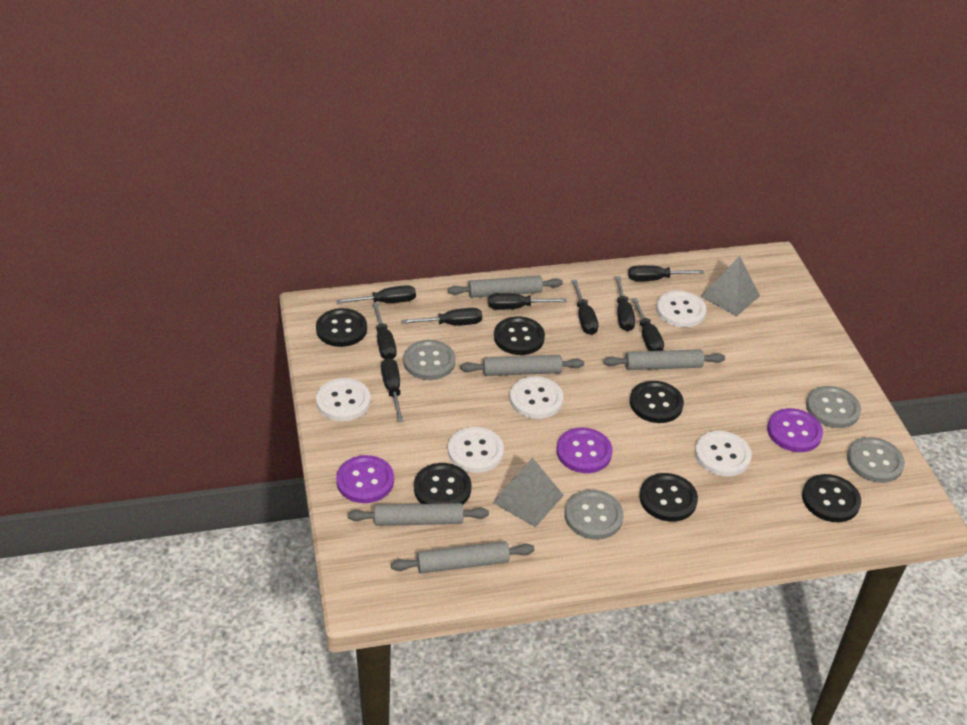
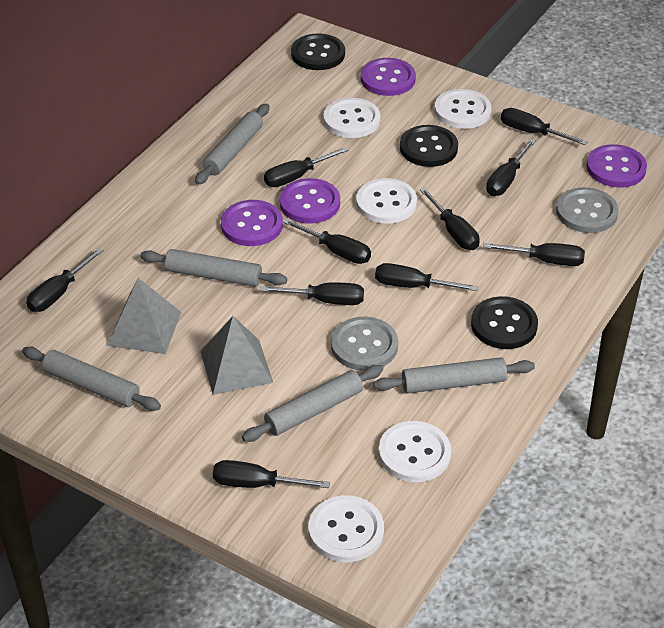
black button: [316,308,367,347] [414,463,471,505] [494,317,545,355] [630,381,684,423] [639,473,698,522] [802,474,861,522] = 6 -> [291,33,345,70] [400,125,458,167] [471,296,538,349] = 3
black screwdriver: [337,285,416,304] [373,303,396,359] [381,358,403,422] [402,308,482,325] [488,293,567,310] [572,280,599,335] [616,276,635,331] [628,265,704,281] [632,298,664,351] = 9 -> [26,248,104,312] [213,460,330,488] [260,283,364,305] [264,147,349,187] [283,219,371,264] [375,263,478,291] [420,188,480,250] [483,243,585,266] [486,139,536,196] [501,108,588,145] = 10
grey button: [403,340,456,380] [565,490,624,540] [806,386,861,428] [847,437,905,483] = 4 -> [331,317,398,371] [556,187,619,233] = 2
purple button: [336,455,394,503] [556,428,613,473] [767,408,823,452] = 3 -> [221,200,283,246] [280,178,340,224] [361,58,416,96] [586,144,647,187] = 4

